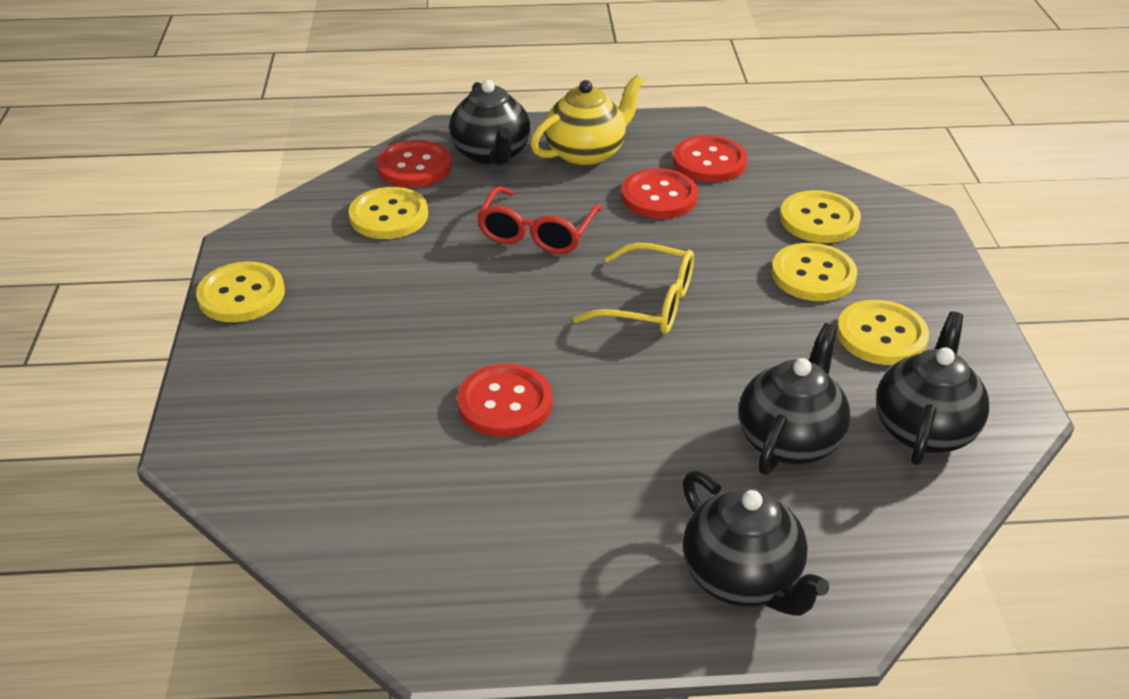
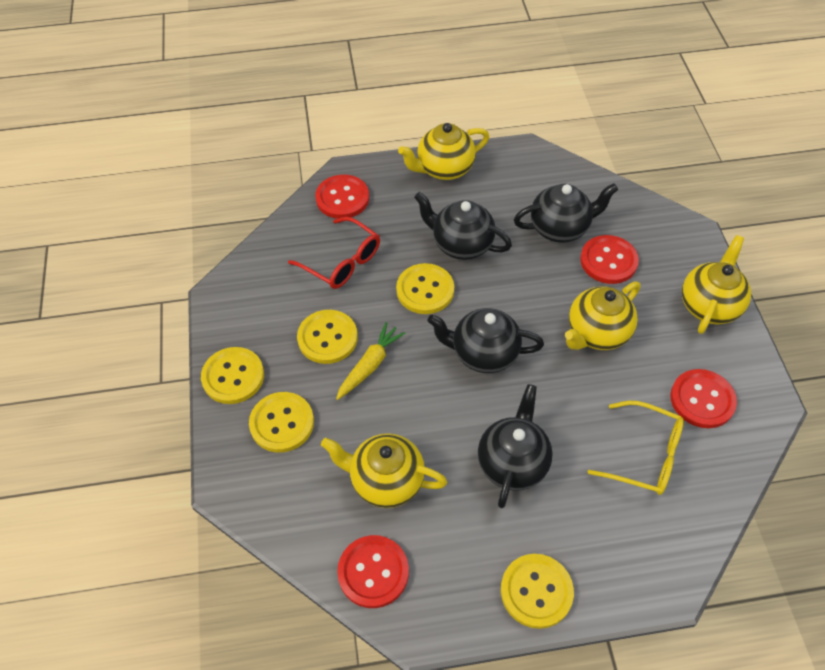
yellow carrot: none = 0 -> [336,322,406,400] = 1
yellow teapot: [530,75,644,167] = 1 -> [321,433,447,508] [398,123,489,180] [565,282,641,350] [682,235,751,334] = 4

